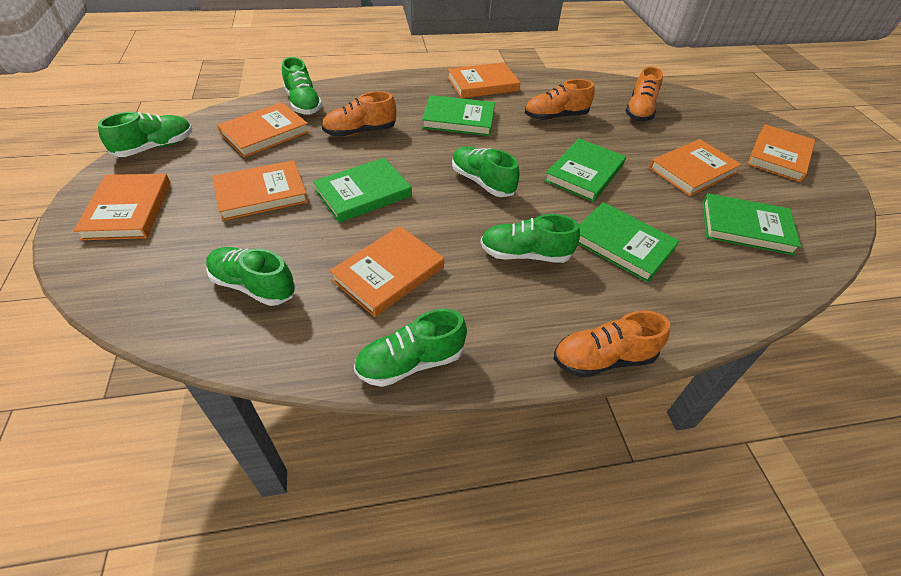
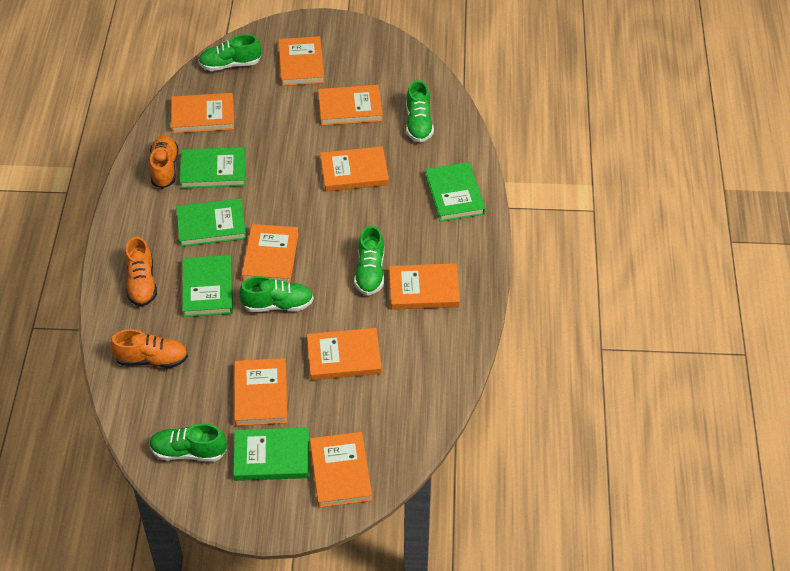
green shoe: [98,112,192,157] [206,247,296,306] [282,57,322,115] [354,309,467,387] [452,146,520,197] [480,214,580,263] = 6 -> [149,424,227,462] [198,34,261,71] [239,276,314,312] [354,225,384,295] [406,80,434,142] = 5
orange book: [73,174,171,240] [212,160,308,221] [217,102,309,157] [329,226,444,317] [448,62,520,98] [649,139,742,196] [747,124,815,182] = 7 -> [171,93,234,133] [234,358,287,426] [241,224,299,283] [278,36,325,86] [307,328,382,380] [310,432,372,508] [318,85,383,126] [320,146,389,192] [389,263,460,310] = 9
orange shoe: [321,91,396,137] [525,79,595,120] [554,310,670,378] [625,66,663,121] = 4 -> [110,329,188,368] [125,237,157,307] [149,135,179,188] = 3

